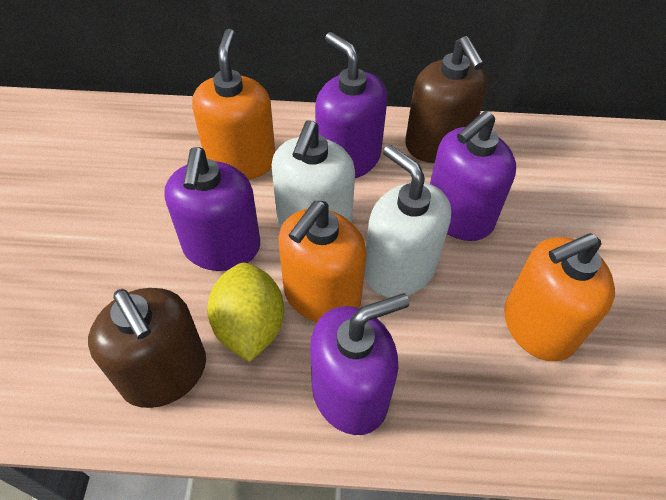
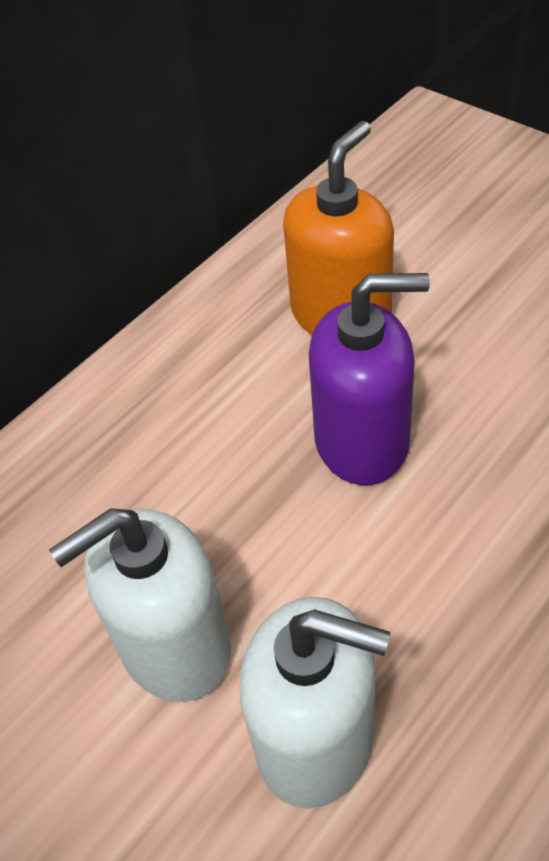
brown soap dispenser: [88,288,206,408] [405,36,488,163] = 2 -> none = 0
orange soap dispenser: [192,29,275,180] [279,201,366,322] [504,233,615,361] = 3 -> [283,121,394,334] = 1
purple soap dispenser: [164,147,260,271] [310,293,410,435] [315,32,387,178] [430,111,516,241] = 4 -> [309,273,430,485] = 1
yellow lemon: [207,263,284,362] = 1 -> none = 0

